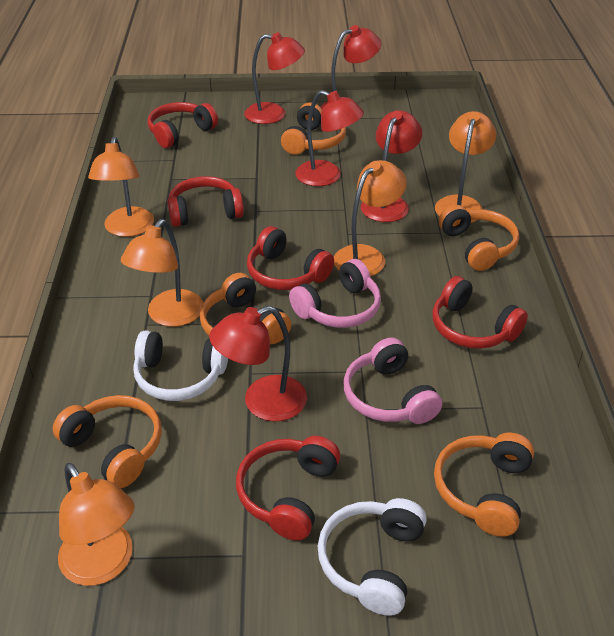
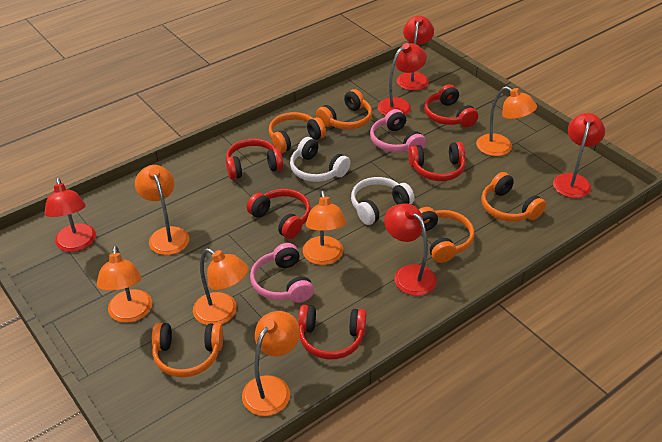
orange lamp: [58,463,135,586] [88,137,154,237] [121,219,203,327] [334,160,407,276] [435,111,496,223] = 5 -> [97,246,152,323] [135,165,189,255] [193,248,249,325] [242,311,300,416] [303,190,347,265] [476,86,537,156] = 6

